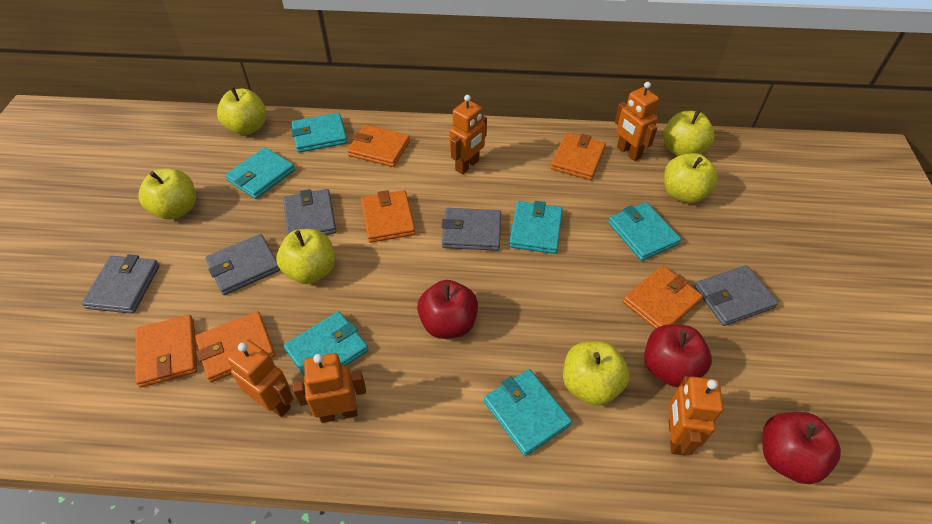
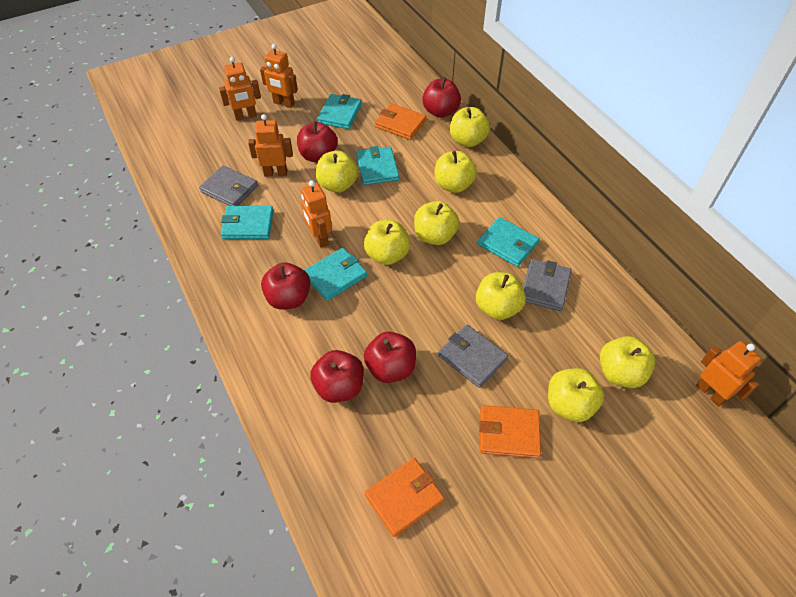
grey wallet: [82,254,160,314] [206,234,280,295] [283,189,336,235] [442,208,501,251] [695,265,778,326] = 5 -> [199,165,258,206] [438,325,508,388] [523,259,572,311] = 3
orange wallet: [135,315,197,387] [195,311,275,382] [347,125,410,167] [361,190,415,243] [550,132,606,180] [623,266,703,329] = 6 -> [365,458,445,537] [375,103,426,140] [479,405,541,458] = 3
red apple: [417,280,478,339] [644,324,712,387] [762,412,841,484] = 3 -> [261,262,311,310] [297,121,338,162] [310,350,364,403] [364,332,416,383] [422,77,461,118] = 5
turquoise wallet: [225,147,295,199] [284,311,369,376] [291,113,347,153] [484,369,572,456] [509,201,563,254] [608,202,681,261] = 6 -> [221,206,274,239] [304,248,367,301] [317,94,362,129] [356,146,399,185] [477,217,539,267] = 5
yellow apple: [139,168,196,220] [217,87,266,135] [277,229,335,284] [563,341,630,406] [664,109,714,156] [664,153,718,204] = 6 -> [316,151,358,193] [364,220,410,265] [414,201,459,245] [435,151,477,193] [450,107,490,147] [476,272,526,320] [548,368,604,422] [600,336,655,388] = 8

